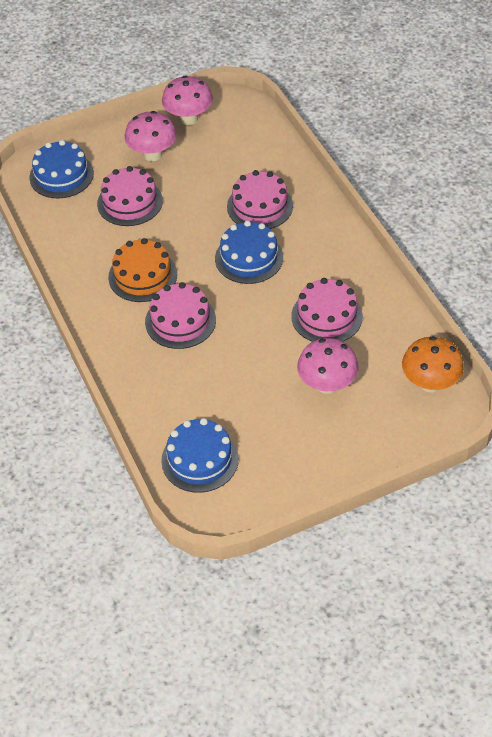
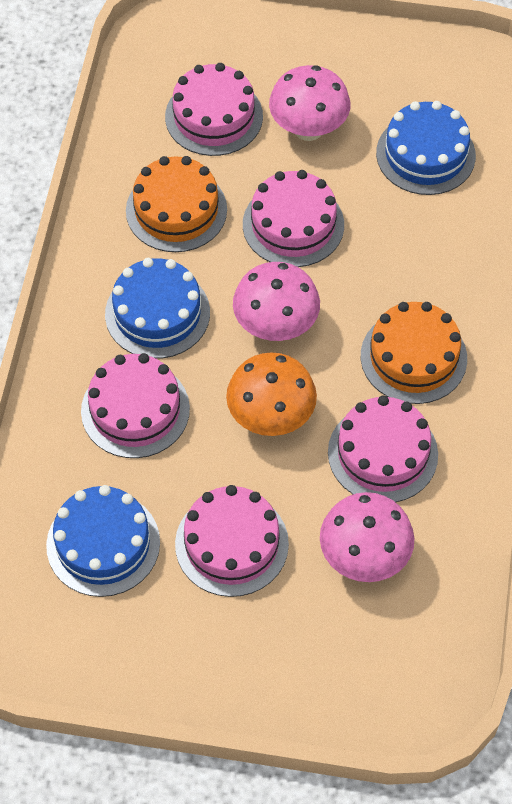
orange cake: [108,238,177,302] = 1 -> [126,156,227,252] [361,302,467,404] = 2
pink cake: [97,166,163,226] [145,282,216,349] [227,170,293,229] [291,278,363,342] = 4 -> [81,353,190,458] [165,63,263,156] [175,485,289,597] [243,170,344,267] [328,395,438,502] = 5

